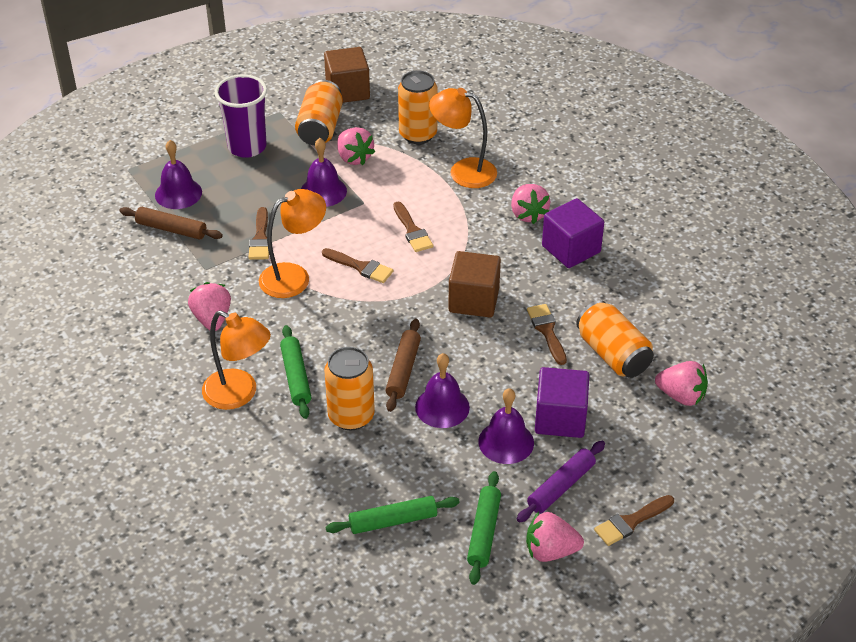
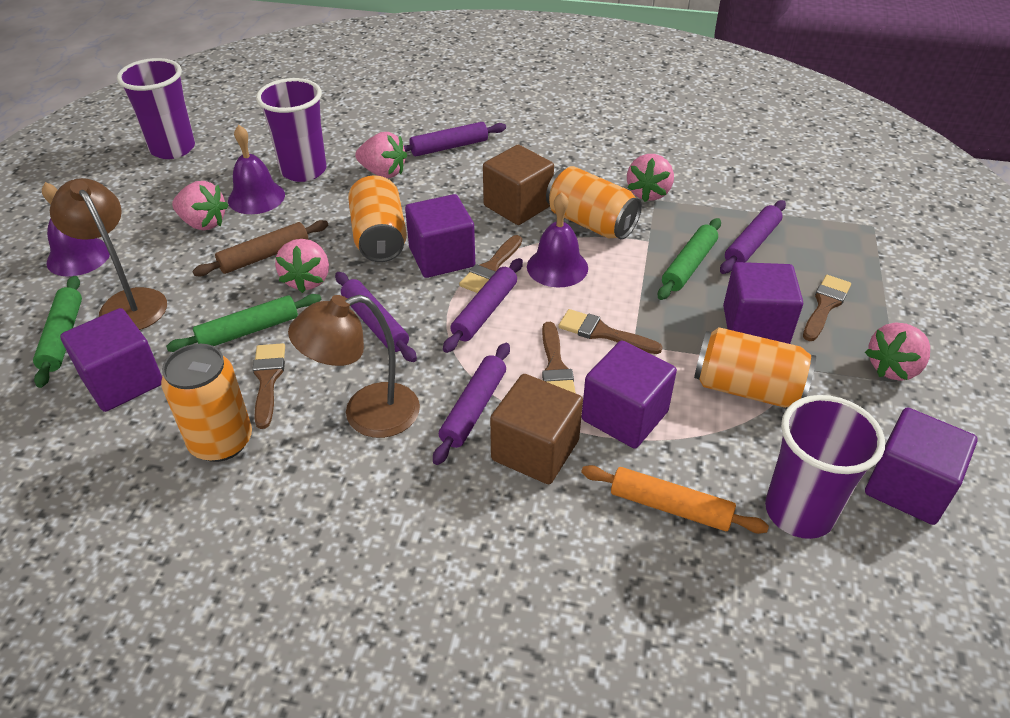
brown lamp: none = 0 -> [50,178,167,330] [288,295,420,438] = 2
brown rolling pin: [119,207,223,240] [386,319,421,412] = 2 -> [192,220,328,276] = 1
orange lamp: [202,310,271,410] [259,189,326,298] [429,88,497,188] = 3 -> none = 0
orange rolling pin: none = 0 -> [581,465,769,534] = 1
purple bell: [155,140,202,209] [301,138,347,207] [415,353,470,428] [479,388,534,464] = 4 -> [42,182,110,276] [228,125,285,214] [527,192,588,288] = 3
purple cube: [535,367,589,438] [542,198,604,268] = 2 -> [60,308,162,412] [405,194,475,278] [582,341,677,449] [723,262,803,344] [865,408,978,525] = 5
purple cup: [215,74,267,158] = 1 -> [117,58,195,159] [256,78,327,182] [765,395,885,539] = 3
purple rolling pin: [517,441,605,523] = 1 -> [335,272,417,362] [403,122,506,156] [433,343,510,465] [443,258,523,353] [720,200,786,274] = 5

